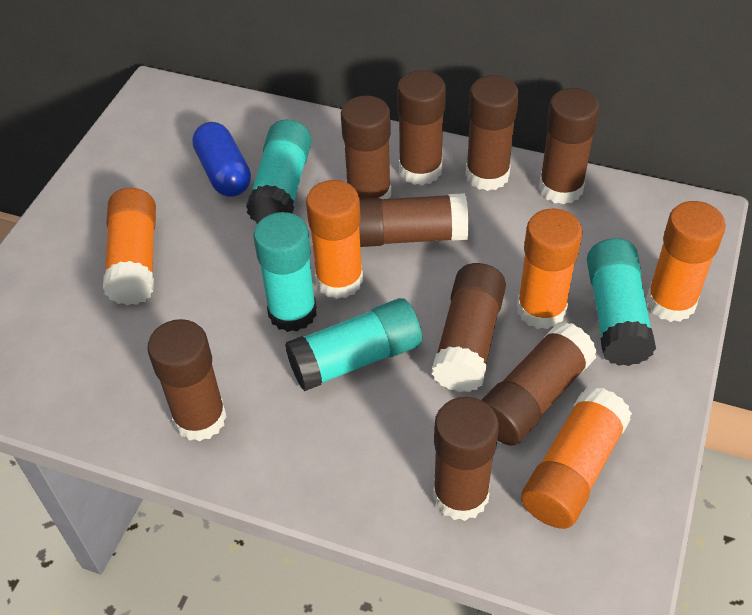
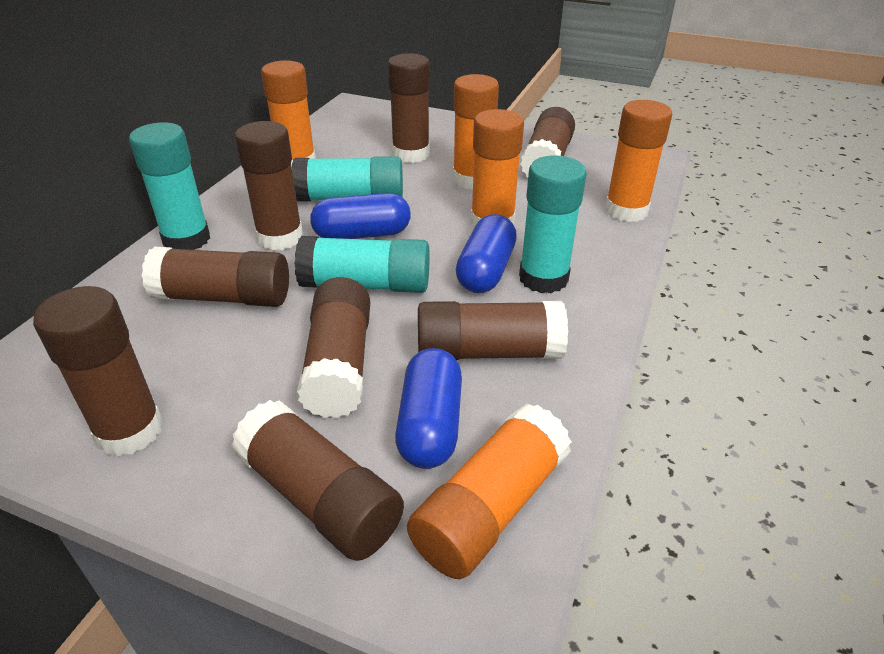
blue capsule: [192,122,251,197] = 1 -> [310,193,410,239] [395,348,462,469] [456,214,517,293] = 3
brown glue stick: [147,319,227,442] [341,95,391,199] [359,193,469,247] [397,70,446,186] [431,263,506,392] [433,397,499,521] [465,75,519,191] [482,321,597,446] [539,88,600,204] = 9 -> [33,286,163,456] [141,247,289,307] [232,400,404,561] [235,121,303,250] [297,277,370,418] [388,53,430,163] [418,301,568,361] [520,107,575,177] = 8

